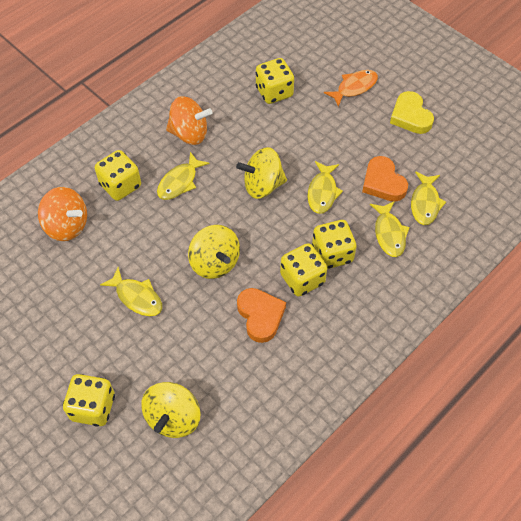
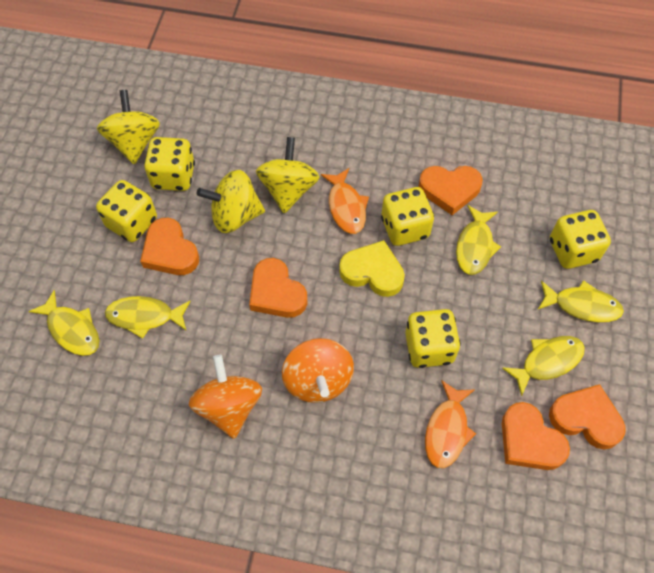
orange fish: [324,70,378,107] = 1 -> [321,168,369,234] [425,380,476,468] = 2
orange heart: [237,288,286,343] [362,156,408,202] = 2 -> [140,218,199,275] [249,258,307,318] [419,166,483,215] [502,402,570,470] [549,384,626,450] = 5

